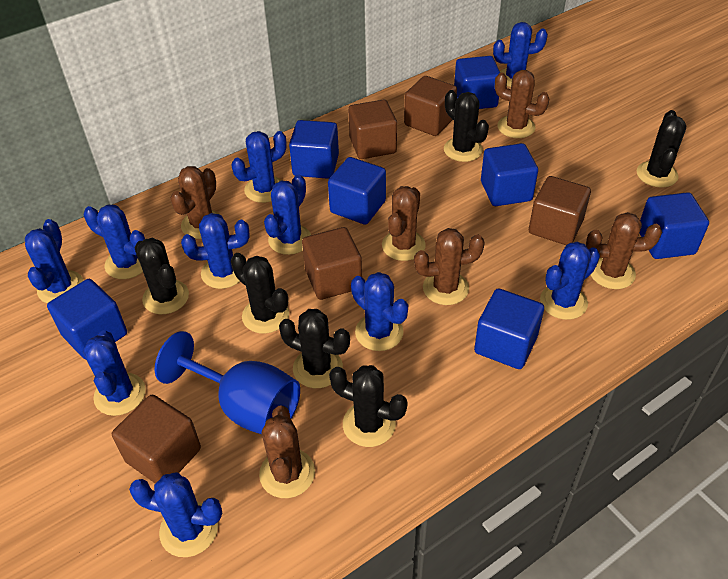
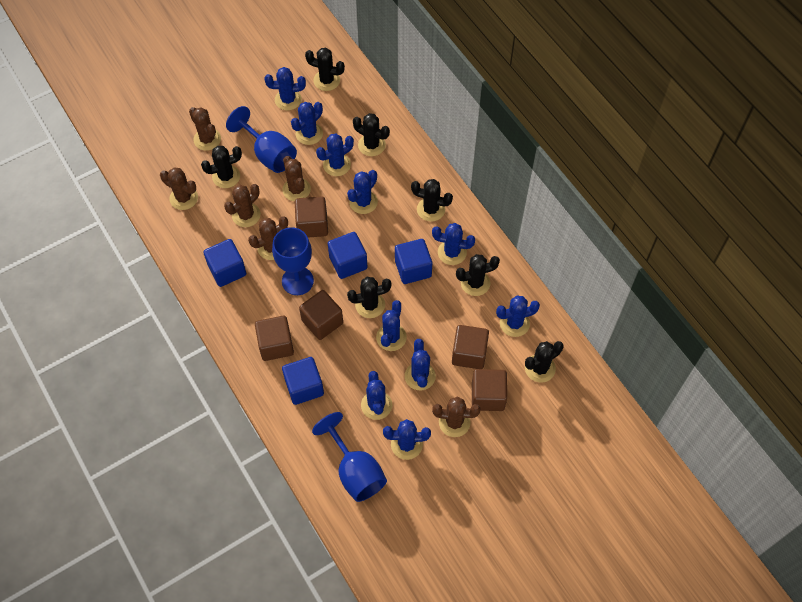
black cactus: [135,238,189,314] [231,253,289,334] [279,309,350,388] [329,365,408,447] [444,90,489,162] [637,110,686,188] = 6 -> [201,146,242,188] [305,48,345,91] [347,277,391,318] [353,113,390,156] [411,179,453,222] [456,254,500,296] [525,341,564,383] = 7
blue cube: [47,279,127,360] [289,120,339,179] [328,157,386,225] [454,56,500,109] [474,288,544,369] [481,143,538,206] [639,192,709,259] = 7 -> [203,239,246,287] [282,357,324,405] [328,232,368,279] [395,239,432,284] = 4
blue goblet: [155,331,300,434] = 1 -> [226,106,297,173] [272,227,314,295] [312,412,387,502] = 3

